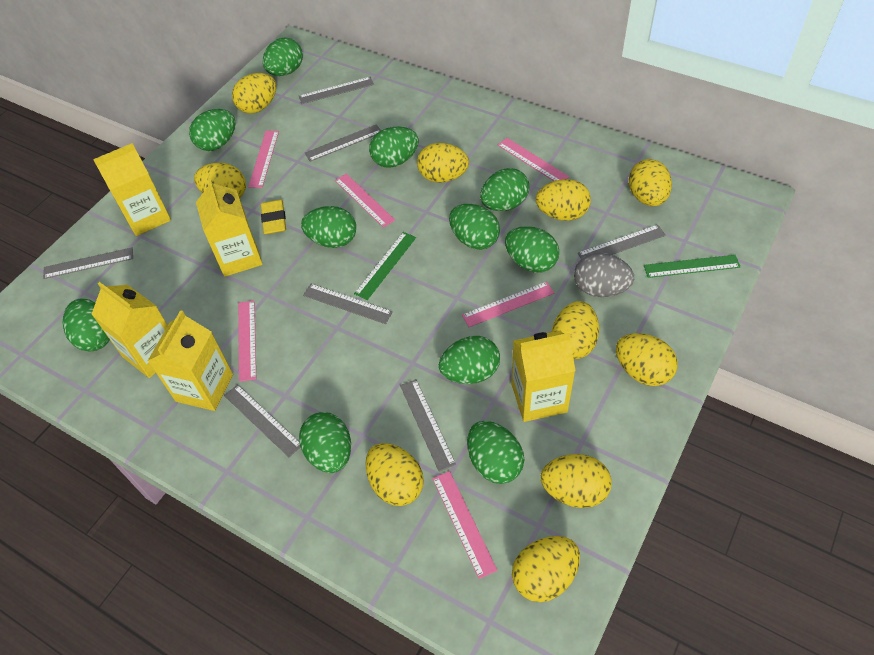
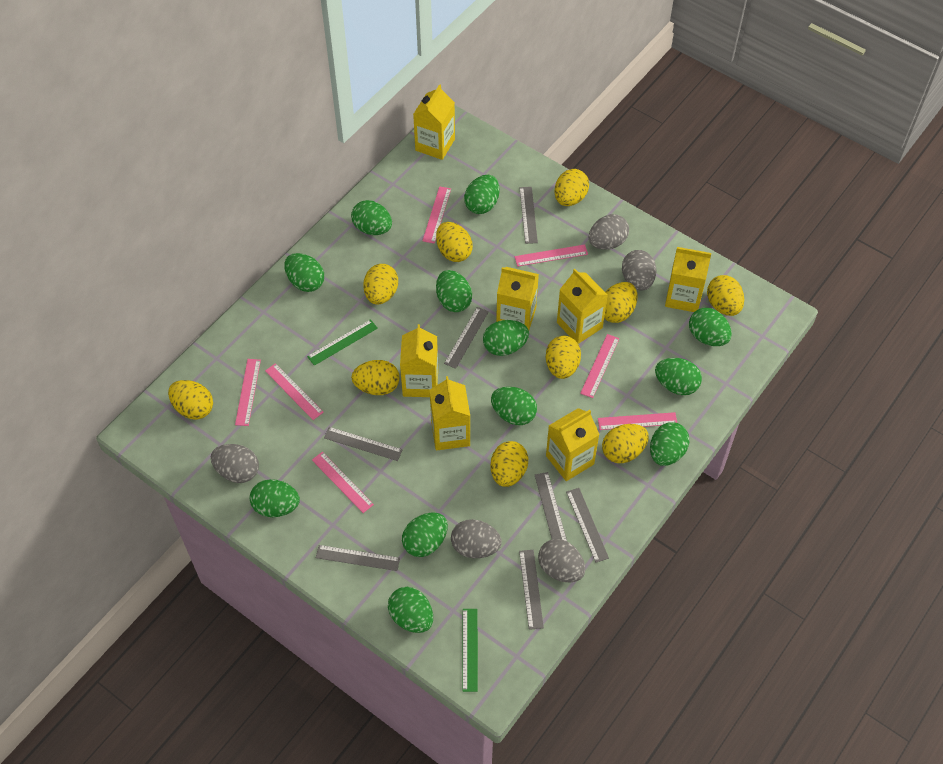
green egg: [62,299,110,351] [189,109,235,151] [263,38,303,76] [299,412,351,473] [301,206,356,248] [369,127,419,168] [439,336,500,384] [449,204,500,250] [467,421,524,484] [480,168,529,211] [505,226,559,273] = 11 -> [250,479,300,517] [284,253,324,292] [351,200,392,235] [388,587,433,633] [402,513,448,557] [436,270,472,312] [464,175,500,214] [483,320,529,356] [491,387,537,425] [650,422,690,466] [655,358,702,395] [689,308,732,346] = 12
grey egg: [574,253,634,297] = 1 -> [211,444,259,483] [451,519,502,558] [538,539,585,582] [589,214,629,250] [622,250,656,291] = 5
pink ruler: [238,300,256,382] [248,131,279,188] [335,174,395,228] [432,471,497,579] [462,281,554,327] [498,138,569,181] = 6 -> [235,359,261,426] [265,363,324,420] [312,452,374,513] [423,186,451,244] [515,244,588,267] [580,334,619,398] [598,412,677,430] = 7
yellow carton: [92,282,168,378] [93,143,171,236] [148,310,233,411] [196,178,263,277] [511,331,576,422] = 5 -> [400,324,438,397] [413,84,455,160] [430,376,470,451] [496,267,539,330] [546,408,600,481] [557,269,608,344] [665,247,711,312] = 7
yellow eraser: [261,200,286,235] = 1 -> none = 0

